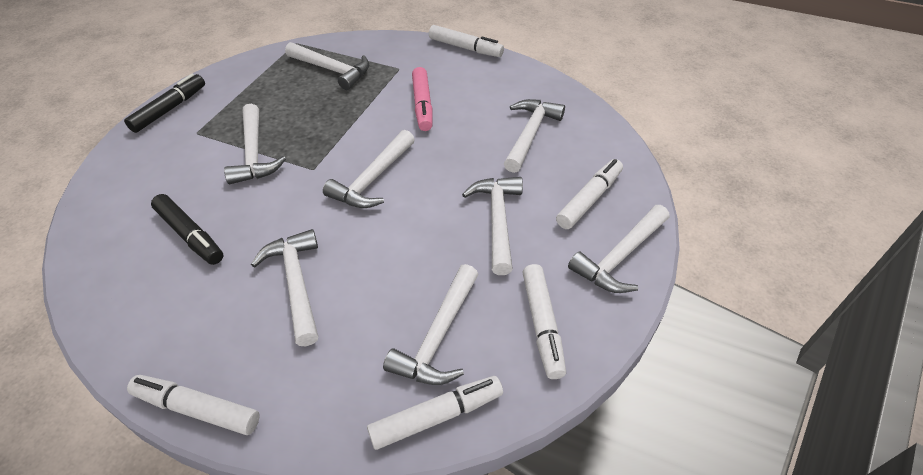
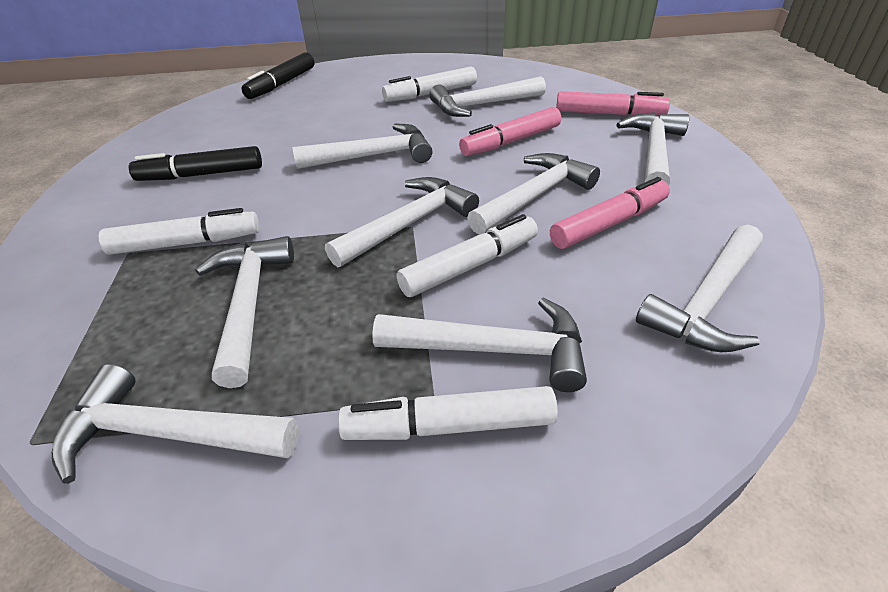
pink marker: [412,67,433,131] = 1 -> [459,107,561,156] [550,177,670,249] [556,91,670,116] = 3
white hammer: [224,104,286,184] [251,229,319,346] [285,42,369,90] [323,130,415,208] [383,264,479,385] [462,177,523,275] [504,99,565,173] [568,205,669,293] = 8 -> [52,364,299,484] [196,236,294,388] [292,123,433,169] [325,177,479,267] [372,298,587,392] [429,76,546,117] [467,153,600,235] [616,112,689,185] [636,225,763,352] = 9
white marker: [127,375,260,435] [367,376,503,450] [429,25,504,57] [522,264,566,379] [556,159,623,229] = 5 -> [99,208,259,255] [338,386,558,440] [382,66,477,102] [397,214,538,297] = 4

